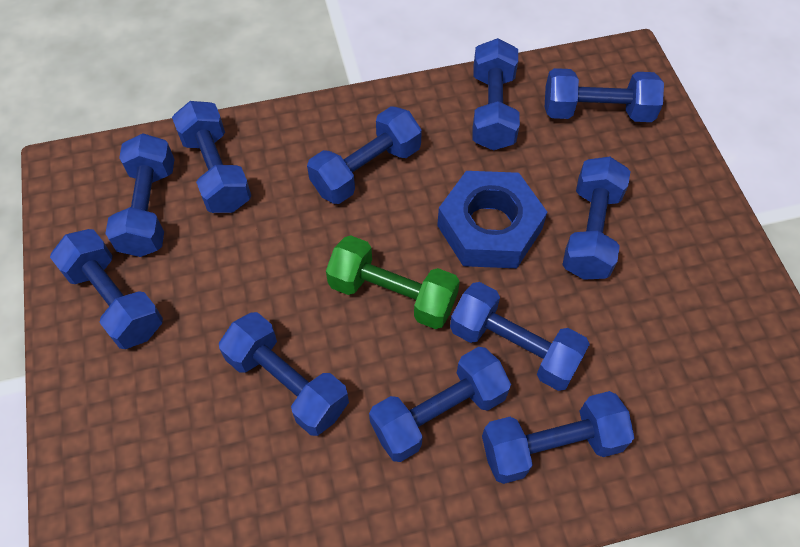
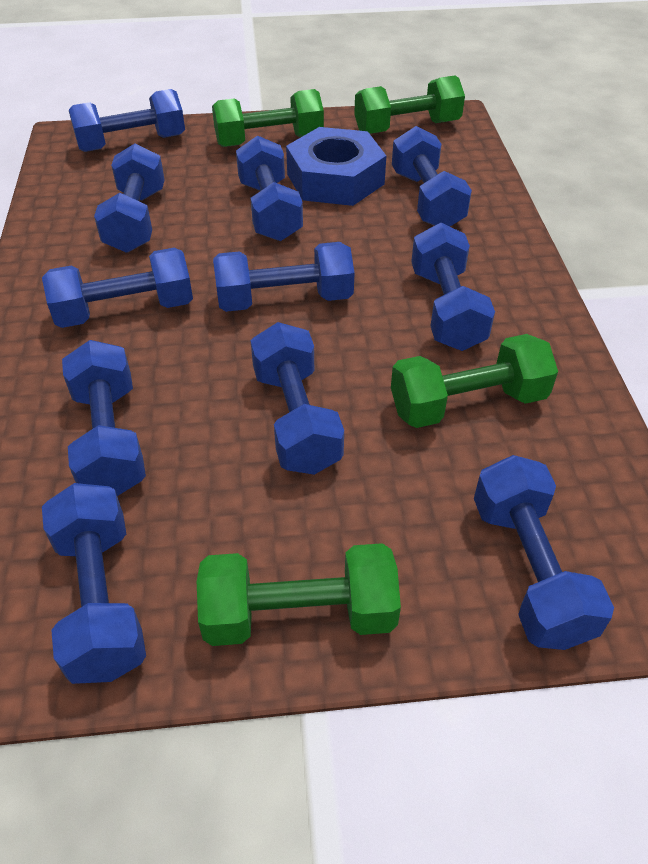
green dumbbell: [326,235,460,329] = 1 -> [197,543,401,646] [212,89,324,147] [354,75,465,134] [391,334,558,428] = 4

